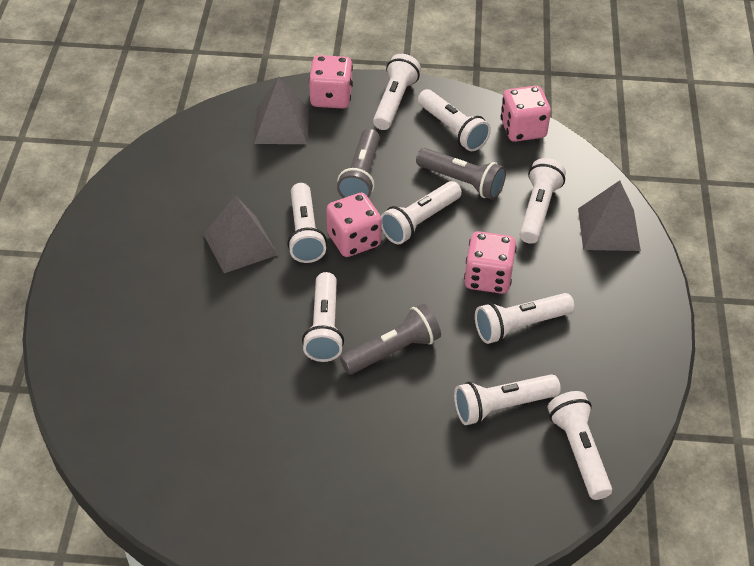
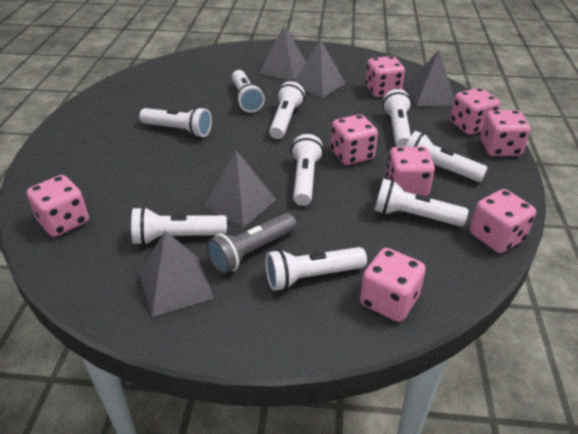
grey flashlight: [337,129,380,198] [340,304,441,374] [416,148,506,200] = 3 -> [206,213,296,274] = 1
grey pyramid: [203,195,278,273] [254,77,309,144] [578,181,641,251] = 3 -> [140,231,214,317] [203,151,276,228] [259,25,306,81] [294,39,345,98] [406,50,454,107] = 5
pink dice: [309,55,353,109] [326,193,382,257] [464,231,517,294] [501,86,551,142] = 4 -> [26,175,89,237] [331,114,378,165] [360,248,426,322] [365,56,405,97] [386,147,435,196] [450,88,500,135] [470,189,536,253] [480,110,531,156] = 8

